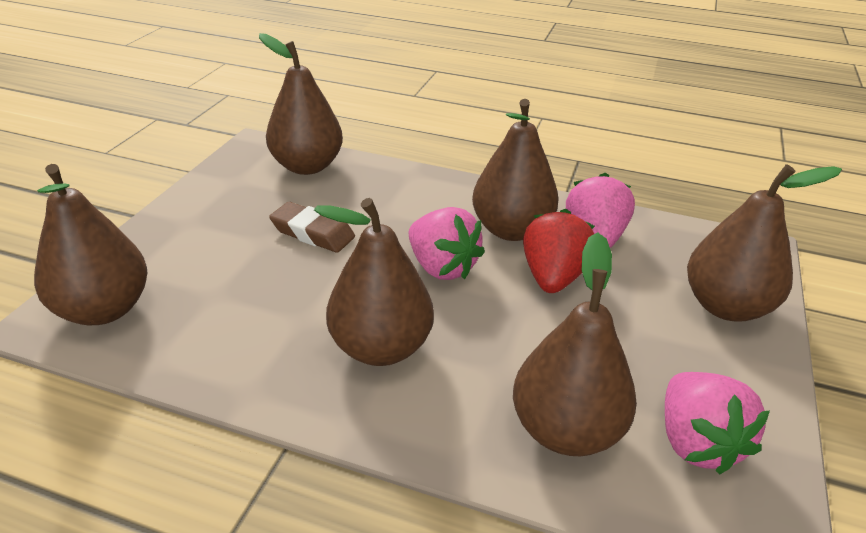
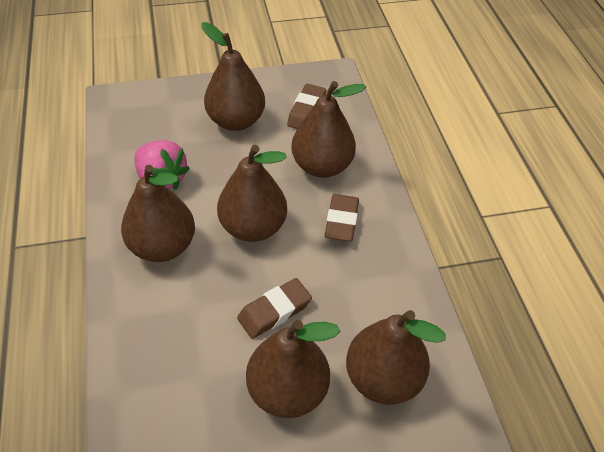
brown eraser: [269,202,355,253] = 1 -> [237,278,312,339] [287,84,326,129] [325,194,359,242] = 3
pink strawberry: [409,207,485,280] [566,173,635,248] [665,372,770,475] = 3 -> [134,140,190,190] = 1
red strawberry: [523,209,595,293] = 1 -> none = 0

